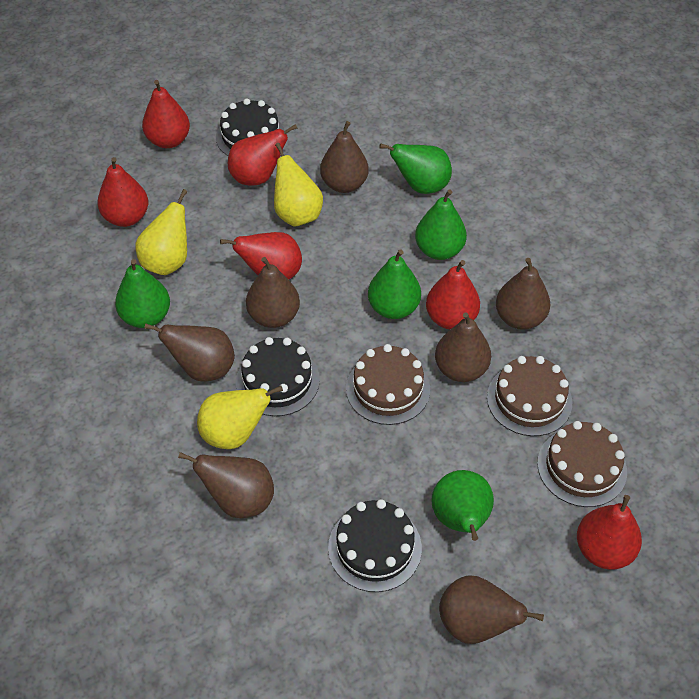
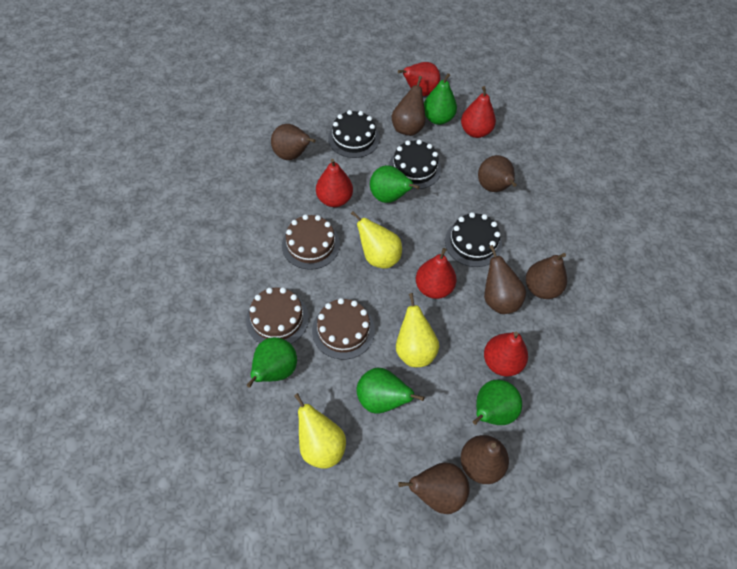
red pear: [97,157,148,227] [142,80,190,148] [220,232,302,280] [228,124,298,186] [426,260,480,329] [577,495,642,570] = 6 -> [316,159,353,207] [398,62,440,96] [416,248,457,299] [461,86,496,138] [484,332,528,376] = 5

